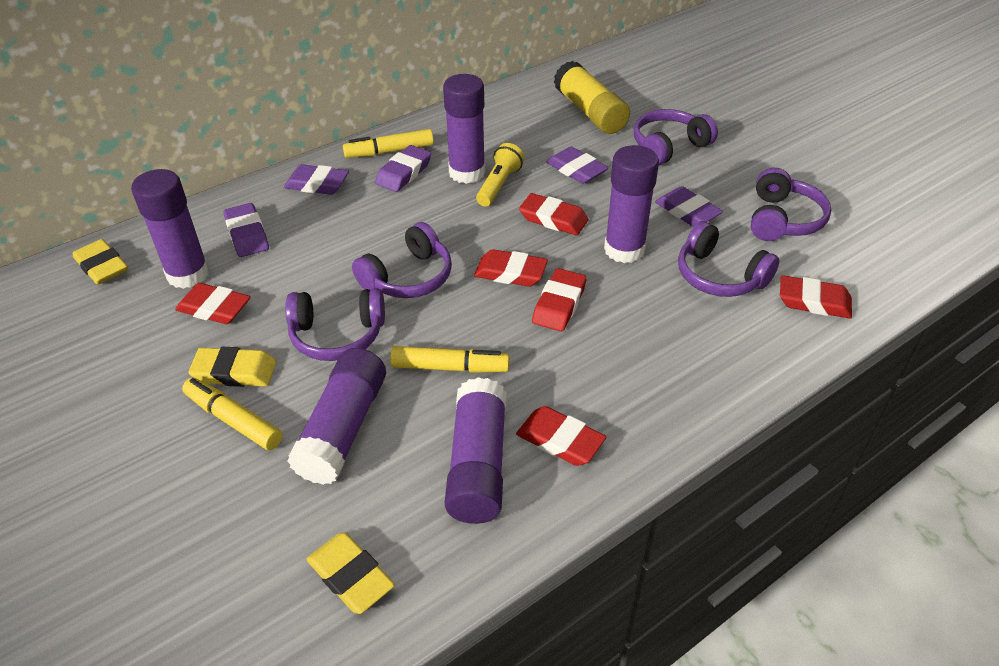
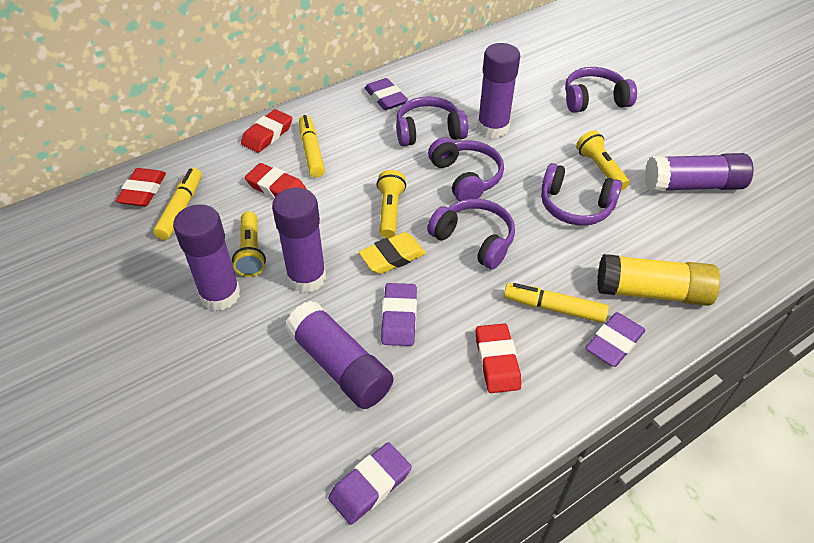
purple eraser: [223,203,269,257] [284,164,349,195] [375,145,431,192] [547,147,608,184] [655,186,723,227] = 5 -> [328,442,412,525] [365,78,408,110] [381,283,417,346] [586,312,645,367] = 4
red eraser: [175,283,251,324] [474,249,548,287] [516,406,606,466] [519,193,588,235] [532,268,587,331] [780,275,852,318] = 6 -> [116,168,166,206] [241,109,292,153] [245,163,306,199] [476,323,521,393] = 4
yellow eraser: [73,239,128,285] [188,347,276,387] [307,533,395,614] = 3 -> [359,232,426,274] = 1
yellow flashlight: [476,143,524,206] = 1 -> [232,211,266,277] [376,170,406,238] [576,130,630,191] = 3

